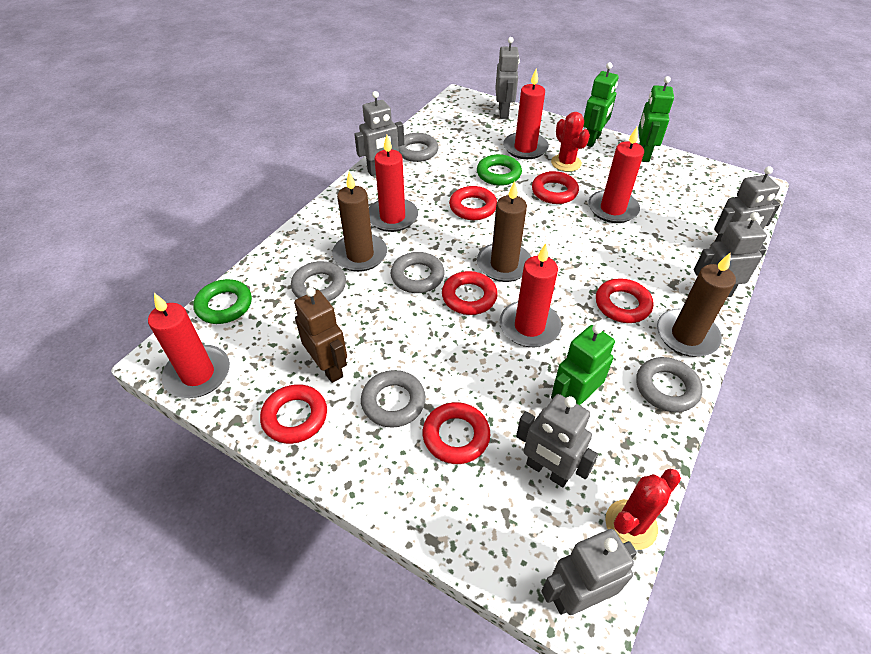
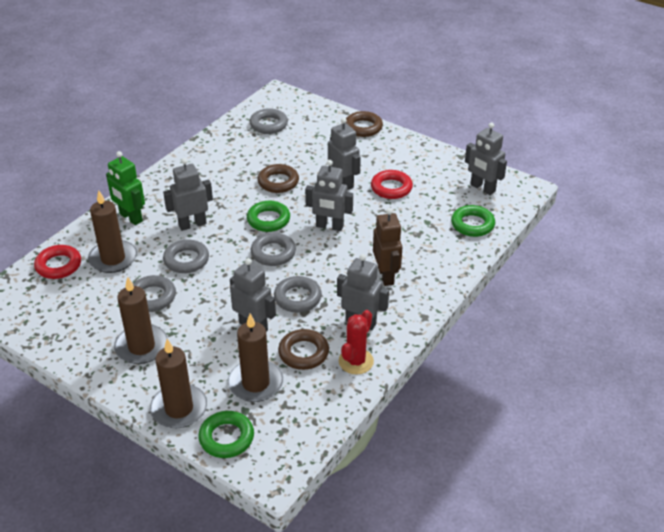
brown candle: [332,172,387,272] [477,181,531,282] [657,252,736,357] = 3 -> [88,191,137,273] [114,277,168,364] [150,339,207,428] [228,314,283,402] = 4
brown ring: none = 0 -> [258,164,299,193] [278,329,329,370] [346,111,383,137] = 3
green ring: [193,279,252,324] [477,154,522,186] = 2 -> [198,411,254,458] [247,201,290,232] [451,205,495,237] = 3
green robot: [551,324,615,405] [583,62,619,147] [638,76,674,162] = 3 -> [106,151,145,225] = 1
red cactus: [551,112,590,172] [605,469,681,550] = 2 -> [339,310,374,375] = 1
red candle: [148,293,230,398] [369,135,418,232] [500,243,561,347] [503,69,549,159] [588,127,644,223] = 5 -> none = 0
red ring: [260,384,327,444] [423,402,490,464] [442,271,498,315] [449,186,497,220] [532,171,579,204] [596,279,653,323] = 6 -> [34,245,81,279] [371,170,413,199] = 2

